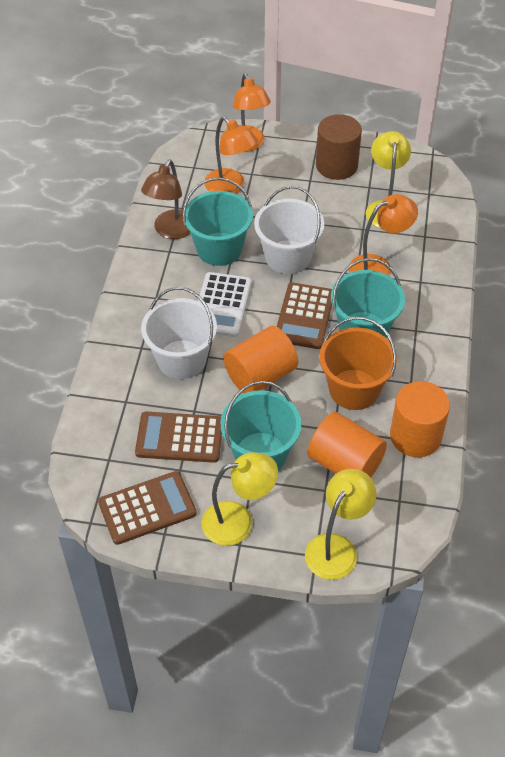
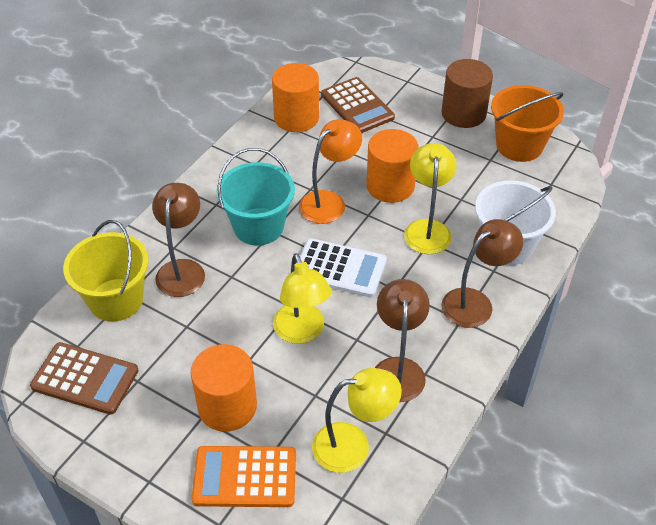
brown calculator: [98,471,197,545] [135,412,222,463] [277,282,332,349] = 3 -> [30,342,139,415] [321,77,395,133] = 2
brown lamp: [141,159,191,239] = 1 -> [152,183,205,297] [375,279,430,402] [441,219,523,328] = 3
orange calculator: none = 0 -> [192,446,296,507] = 1
orange lamp: [204,117,258,194] [233,73,271,152] [349,194,418,276] = 3 -> [299,119,362,224] = 1
turquoise bucket: [183,177,253,266] [221,381,302,471] [331,258,405,337] = 3 -> [216,148,295,246] = 1
white bucket: [141,287,217,379] [254,186,324,274] = 2 -> [475,181,556,265] = 1
yellow bucket: none = 0 -> [63,220,149,322] = 1

